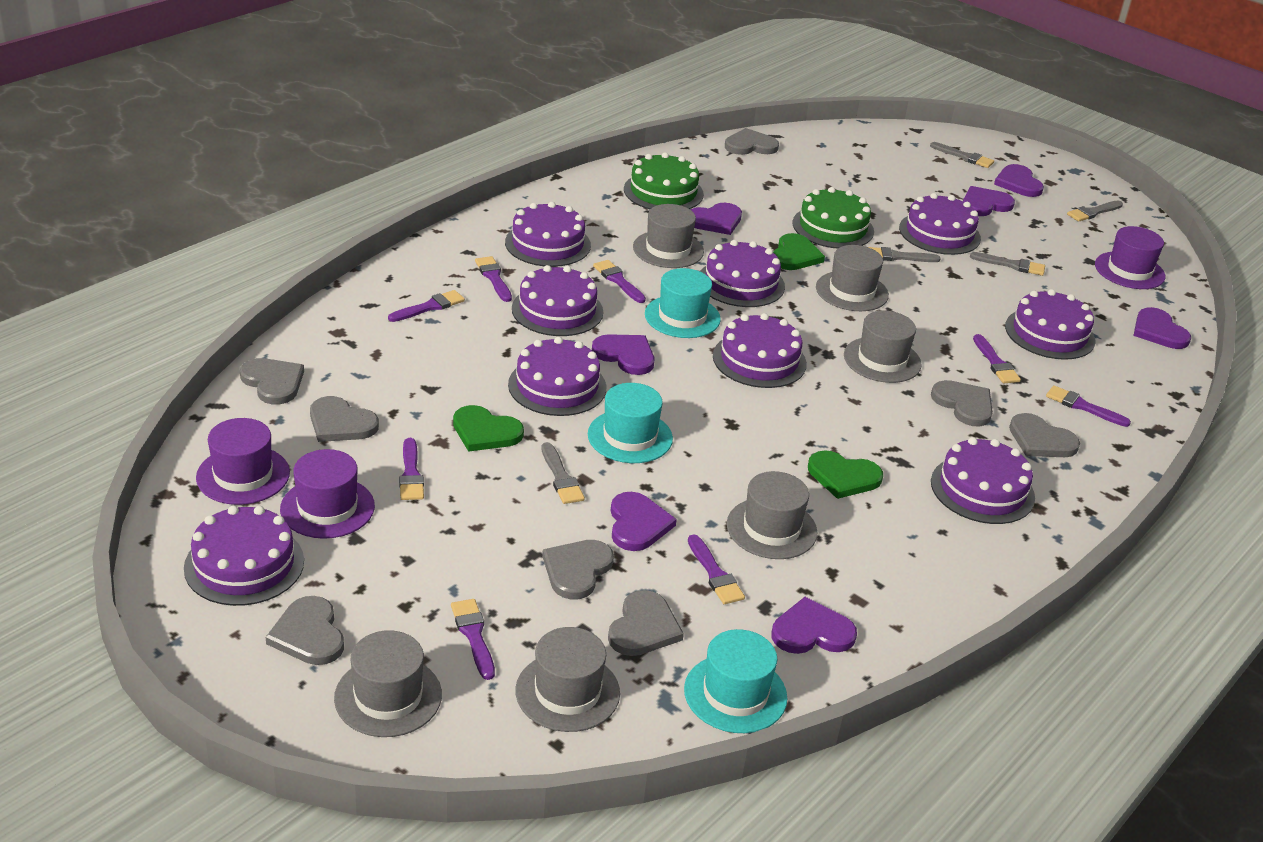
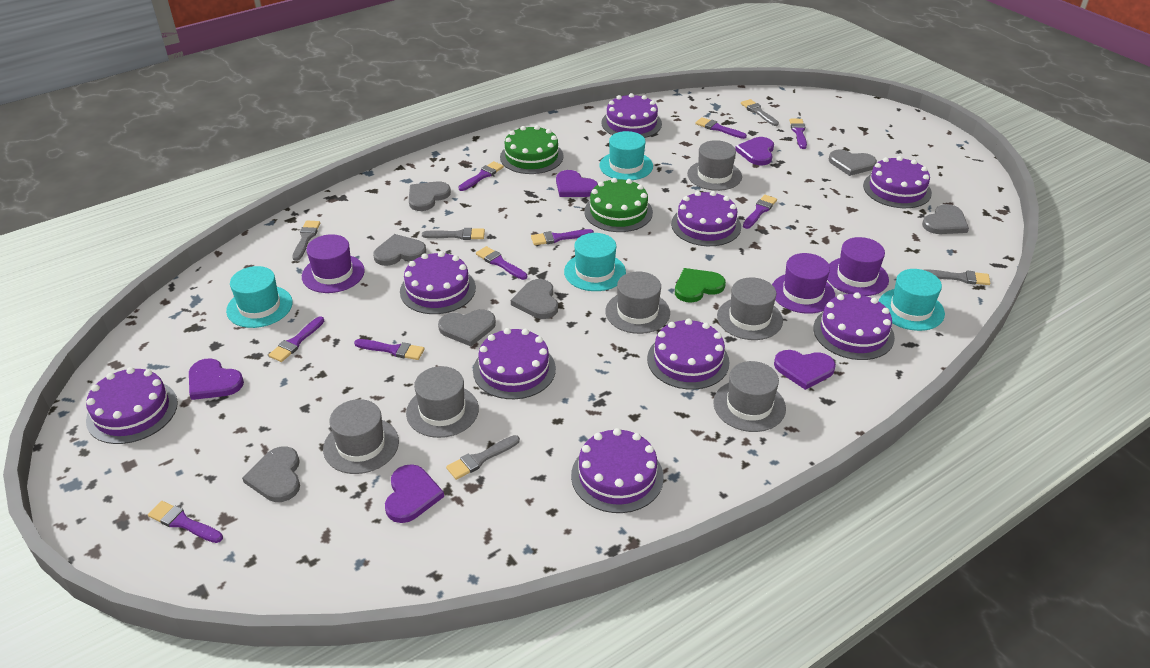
green heart: [453,405,524,452] [773,233,825,270] [808,450,883,499] = 3 -> [675,268,726,303] = 1
grey heart: [240,358,304,405] [266,596,344,665] [310,396,379,442] [542,540,614,600] [608,590,684,656] [725,128,779,155] [931,380,993,427] [1009,413,1080,457] = 8 -> [242,446,300,502] [373,234,426,266] [409,181,451,211] [438,309,496,346] [511,279,558,319] [829,150,877,176] [922,204,969,234] = 7
purple brush: [388,290,465,322] [399,438,424,500] [451,599,495,680] [475,256,512,302] [593,260,646,303] [688,534,745,604] [973,334,1021,384] [1046,385,1131,427] = 8 -> [148,501,223,543] [269,316,324,362] [354,339,424,360] [459,161,504,191] [476,246,527,280] [531,229,594,245] [695,117,747,139] [743,195,777,229] [790,119,807,149] = 9
purple heart: [592,334,655,375] [611,492,677,551] [690,203,742,235] [772,597,857,654] [963,186,1015,216] [994,164,1044,197] [1133,307,1191,349] = 7 -> [189,358,244,400] [385,464,444,523] [556,170,598,197] [735,137,774,165] [774,350,836,390] = 5
turquoise hat: [588,383,673,463] [645,268,721,338] [684,629,788,733] = 3 -> [226,266,293,328] [564,233,626,291] [599,131,653,180] [879,269,945,331] = 4

